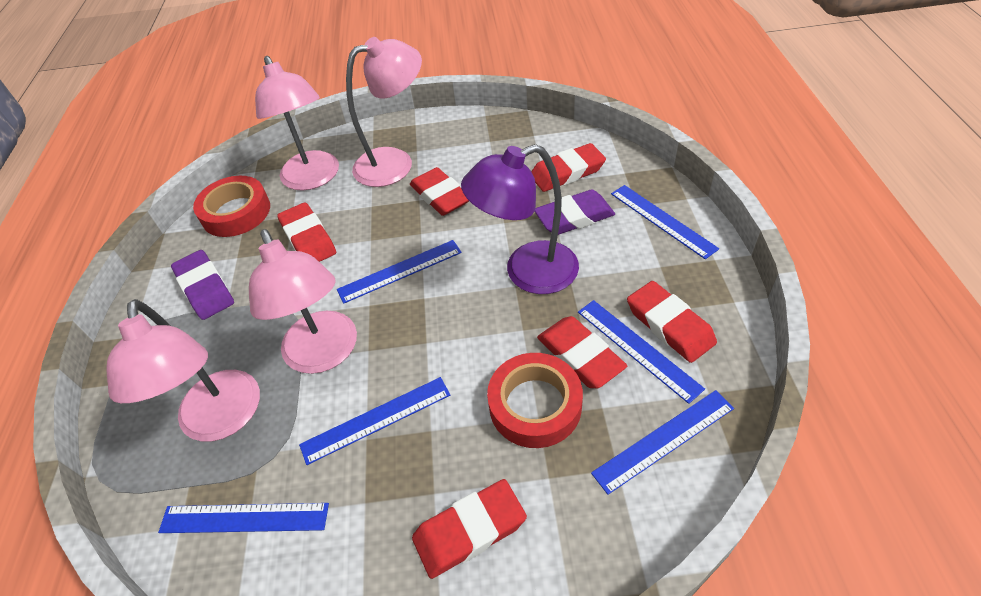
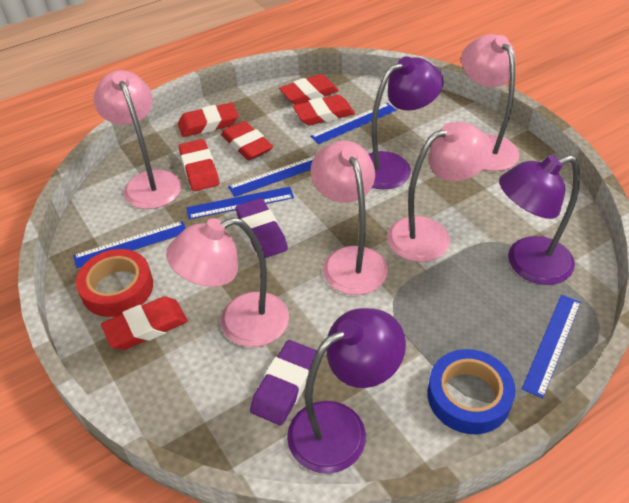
blue ruler: [158,503,329,533] [299,377,450,465] [337,240,462,304] [578,300,705,404] [591,390,734,495] [611,185,719,259] = 6 -> [73,221,186,268] [186,187,294,219] [228,156,315,197] [310,103,396,144] [522,295,581,398] = 5
blue tape: none = 0 -> [427,349,515,434] = 1
pink lamp: [106,299,260,441] [249,229,357,374] [255,56,339,190] [346,37,422,187] = 4 -> [94,70,181,209] [166,217,289,347] [311,140,388,295] [387,122,493,262] [461,34,519,171] = 5
purple lamp: [461,144,579,294] = 1 -> [287,308,406,474] [369,56,444,190] [499,155,580,285] = 3
red tape: [193,176,270,237] [487,353,583,448] = 2 -> [76,249,153,317] = 1

